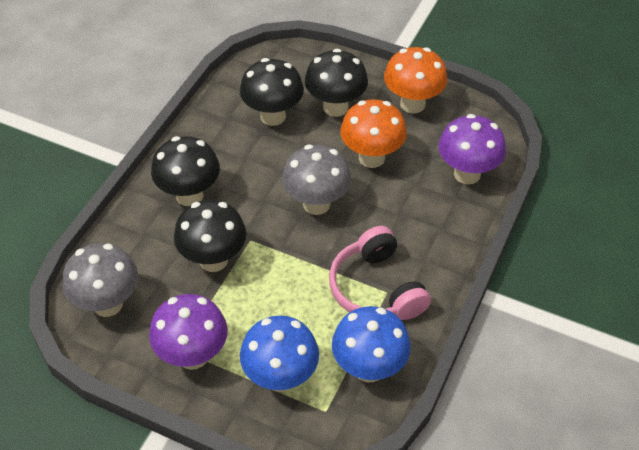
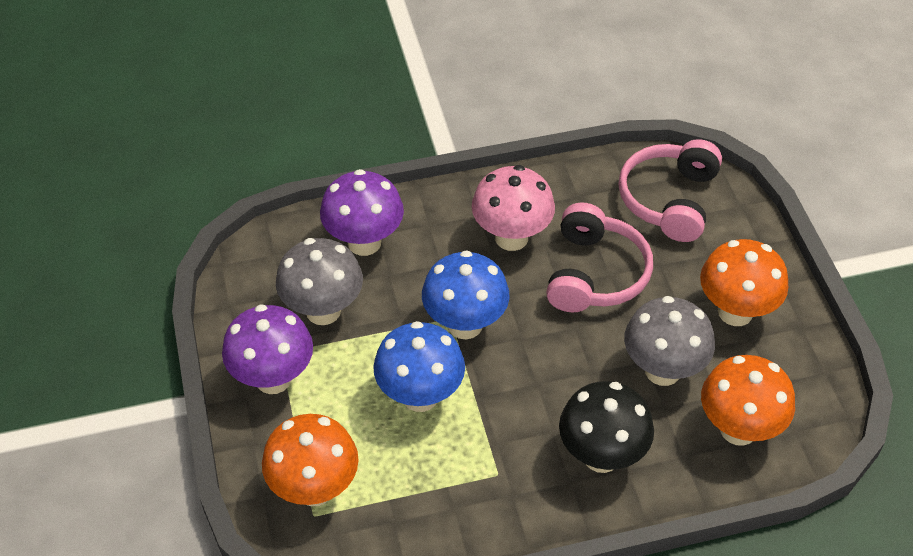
black mushroom: [151,136,220,206] [174,200,246,272] [240,58,304,126] [305,49,368,117] = 4 -> [559,381,654,473] = 1
orange mushroom: [340,99,407,168] [384,47,447,114] = 2 -> [262,414,359,506] [700,239,788,326] [701,355,795,446] = 3
pink headphones: [329,226,431,320] = 1 -> [546,203,653,312] [618,139,722,242] = 2
pink mushroom: none = 0 -> [472,165,555,251] = 1

